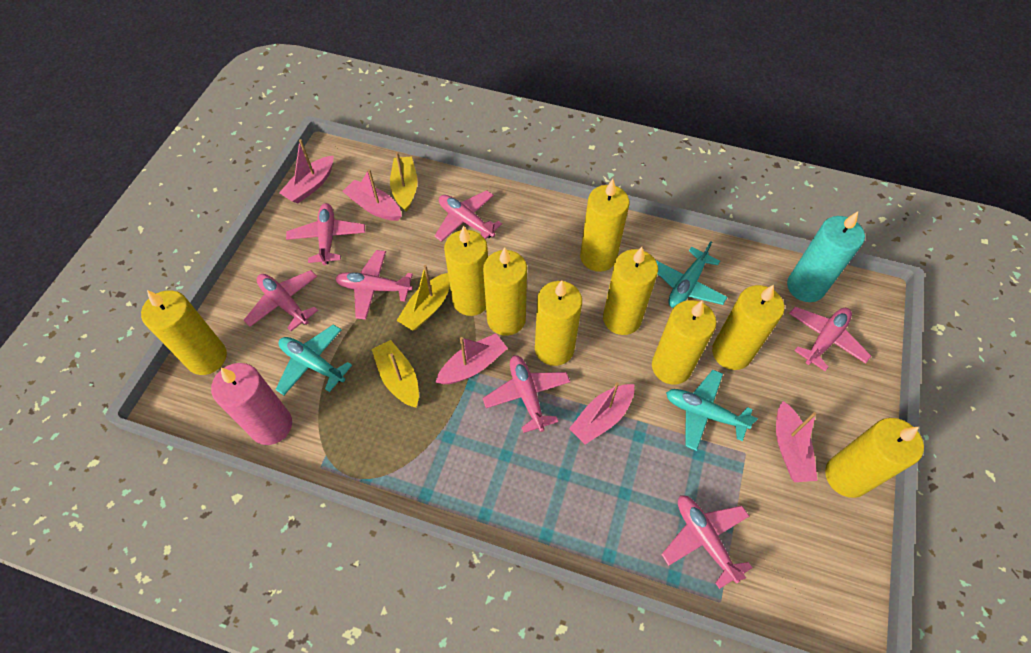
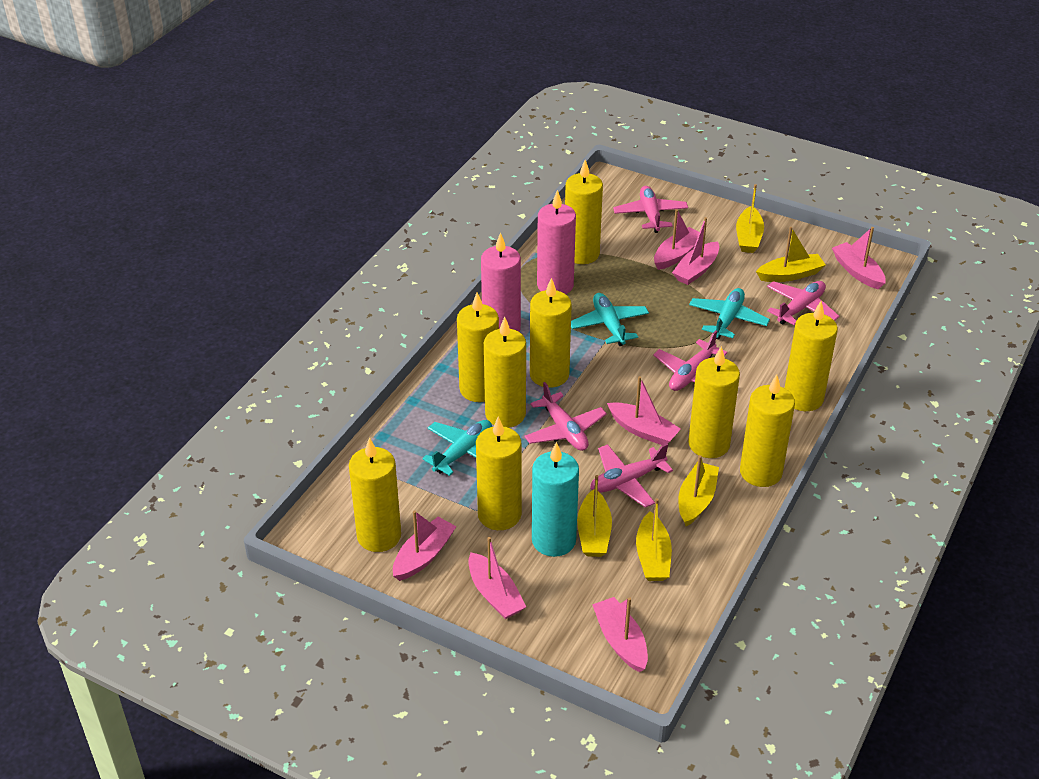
pink boat: [279,139,334,203] [342,169,402,221] [435,333,508,384] [569,382,634,444] [776,401,818,482] = 5 -> [393,511,457,581] [468,537,526,619] [592,597,648,672] [607,376,681,445] [654,209,700,270] [672,217,719,285] [832,227,886,290] = 7
pink candle: [211,363,292,445] = 1 -> [481,232,521,332] [537,190,576,294] = 2
pink plane: [244,270,318,331] [286,203,365,265] [335,250,413,320] [434,190,502,242] [483,355,570,433] [661,495,752,589] [789,307,871,371] = 7 -> [524,382,607,451] [590,443,673,508] [613,186,688,233] [653,330,728,391] [767,281,840,325] = 5
yellow boat: [372,340,419,408] [390,152,417,212] [396,265,450,331] = 3 -> [577,475,612,557] [636,498,672,581] [678,455,719,526] [736,184,764,253] [756,227,826,282] = 5

